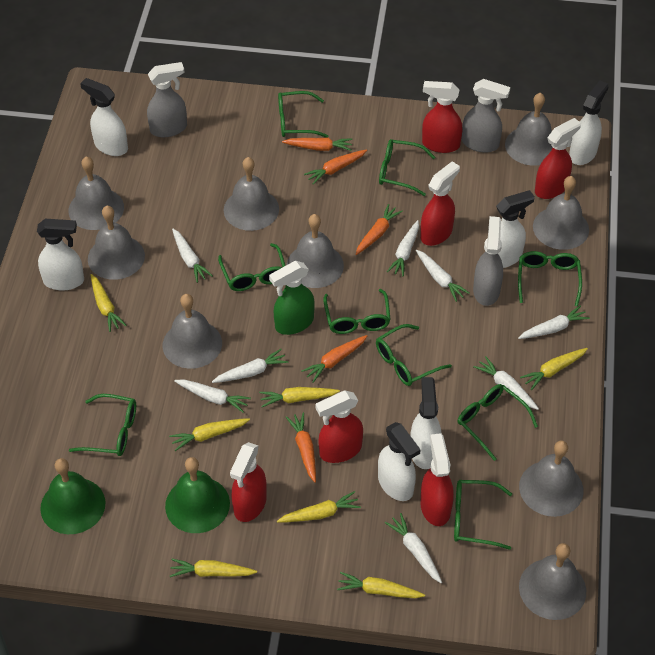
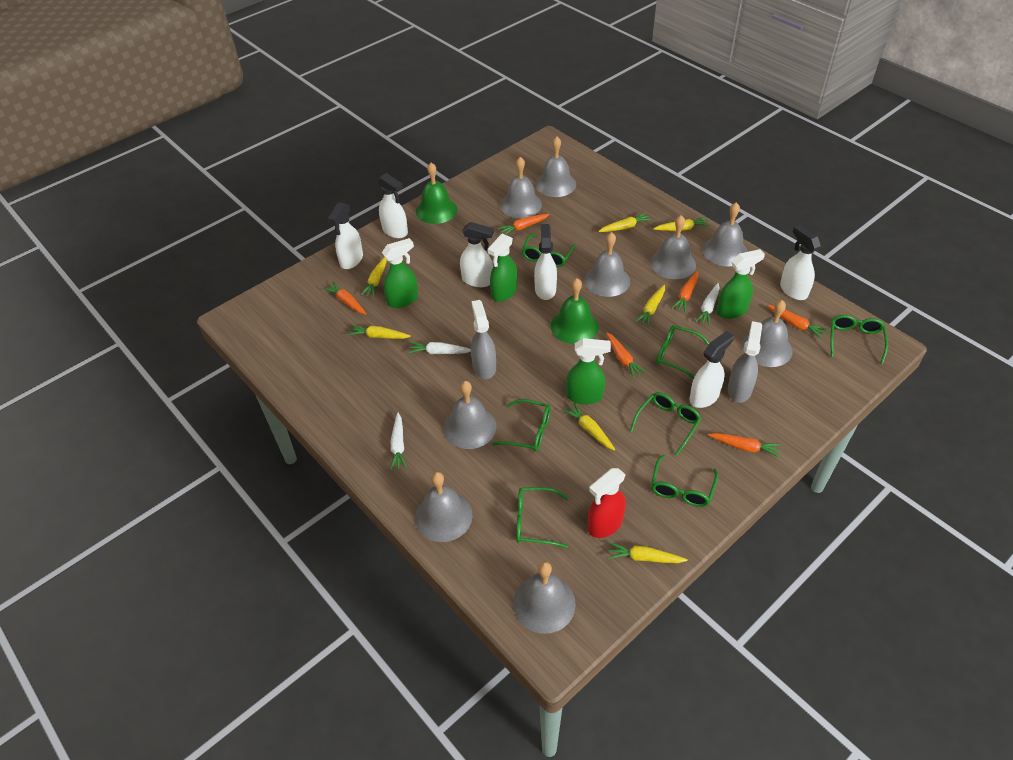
green glasses: [69,394,136,456] [218,243,285,291] [278,91,329,138] [323,289,391,334] [376,324,452,386] [379,139,435,196] [454,480,512,550] [458,384,538,461] [518,251,582,306] = 9 -> [492,399,551,452] [516,487,569,548] [522,234,576,267] [630,392,701,455] [651,455,718,507] [656,325,709,379] [831,315,888,364] = 7
green spray bottle: [269,261,315,335] = 1 -> [382,238,418,308] [488,234,517,302] [566,338,611,404] [716,249,765,319] = 4
grey spray bottle: [147,62,187,137] [462,79,511,153] [473,216,503,306] = 3 -> [471,300,496,379] [728,321,762,403] = 2
orange carrot: [282,138,352,151] [286,412,316,483] [302,335,367,383] [304,149,367,185] [356,204,403,255] = 5 -> [323,281,366,315] [498,214,550,235] [606,332,646,379] [672,271,698,312] [708,433,781,458] [767,305,828,339] = 6
red spray bottle: [230,442,267,522] [315,390,363,463] [420,161,460,246] [420,433,454,526] [422,81,462,153] [535,118,581,199] = 6 -> [588,468,626,538] = 1
white carrot: [172,229,213,283] [174,379,251,413] [212,349,288,383] [385,513,442,583] [387,220,419,277] [416,250,470,302] [473,356,539,410] [518,305,590,339] = 8 -> [390,413,407,470] [408,342,471,354] [695,283,720,326] = 3

